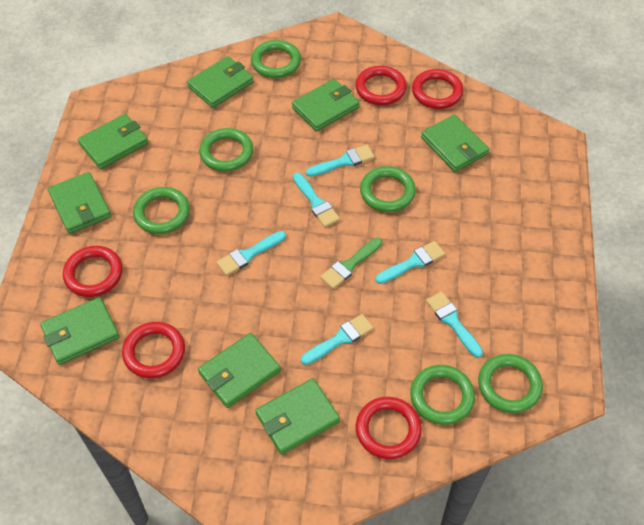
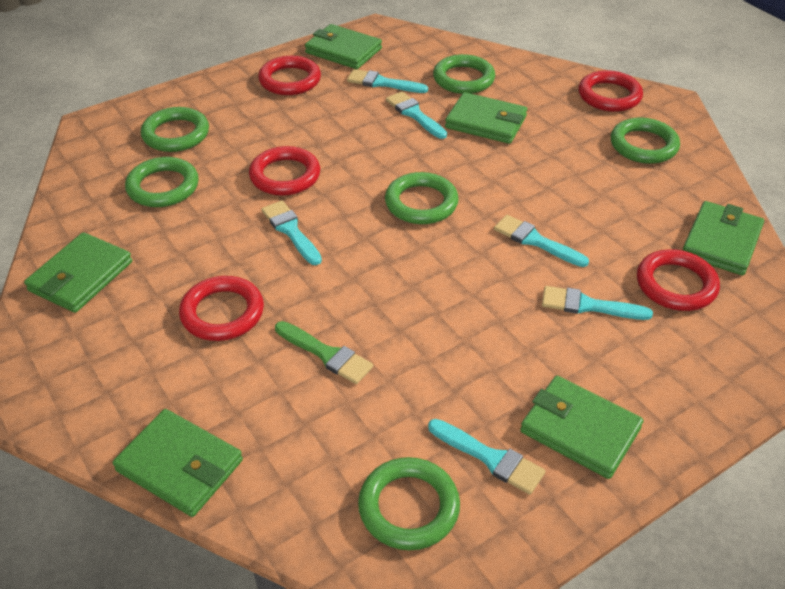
green wallet: [40,297,120,365] [48,172,111,234] [78,114,148,169] [187,56,254,108] [198,333,281,408] [255,378,340,455] [292,79,359,132] [421,115,489,172] = 8 -> [24,232,132,313] [113,409,243,517] [305,24,382,69] [445,92,527,144] [520,376,644,479] [683,201,764,275] = 6

